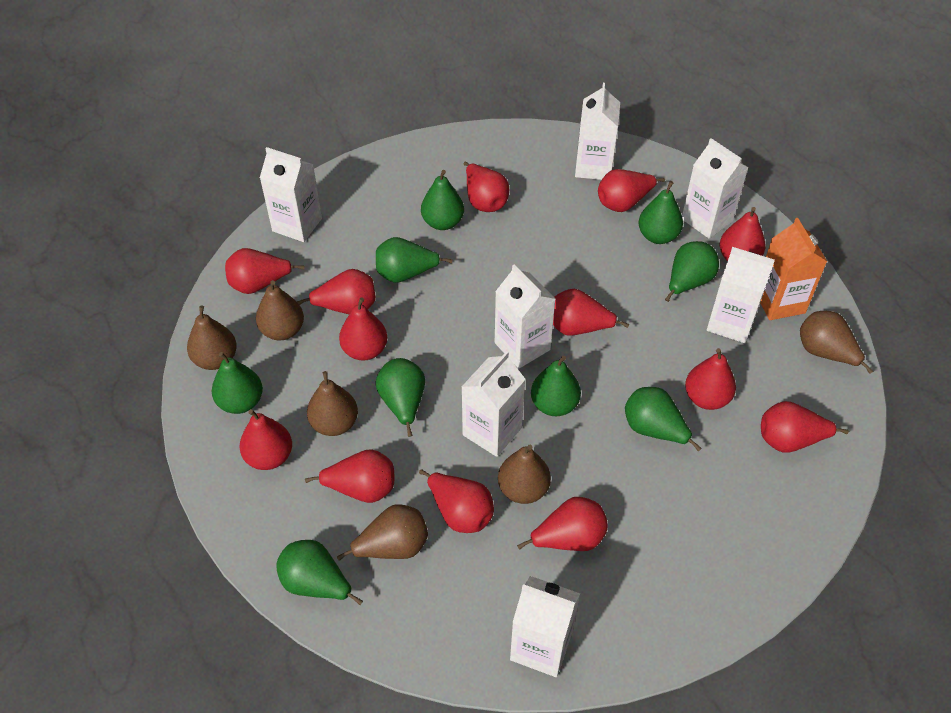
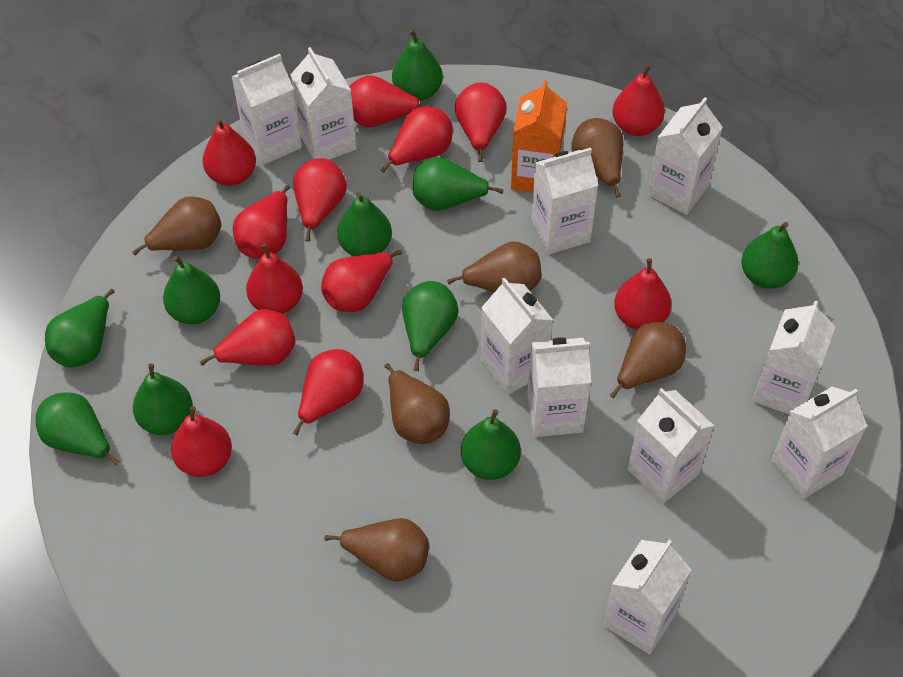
green pear: [212,352,263,414] [276,540,363,605] [376,237,452,283] [376,358,425,437] [421,170,464,230] [531,356,581,416] [625,387,702,451] [639,181,683,244] [665,241,719,302] = 9 -> [35,392,120,466] [45,289,115,367] [133,364,193,435] [163,256,220,324] [337,192,392,256] [392,29,443,101] [402,281,458,371] [413,157,504,211] [461,409,521,480] [742,222,798,289] = 10
white carton: [260,147,322,242] [462,351,525,457] [495,264,555,369] [510,576,580,677] [575,83,620,180] [682,138,748,238] [707,247,775,343] = 7 -> [232,54,302,165] [290,47,357,160] [481,277,553,395] [527,337,591,437] [531,148,598,254] [603,540,691,654] [628,388,714,504] [648,97,723,215] [753,300,835,414] [771,387,867,499] = 10

